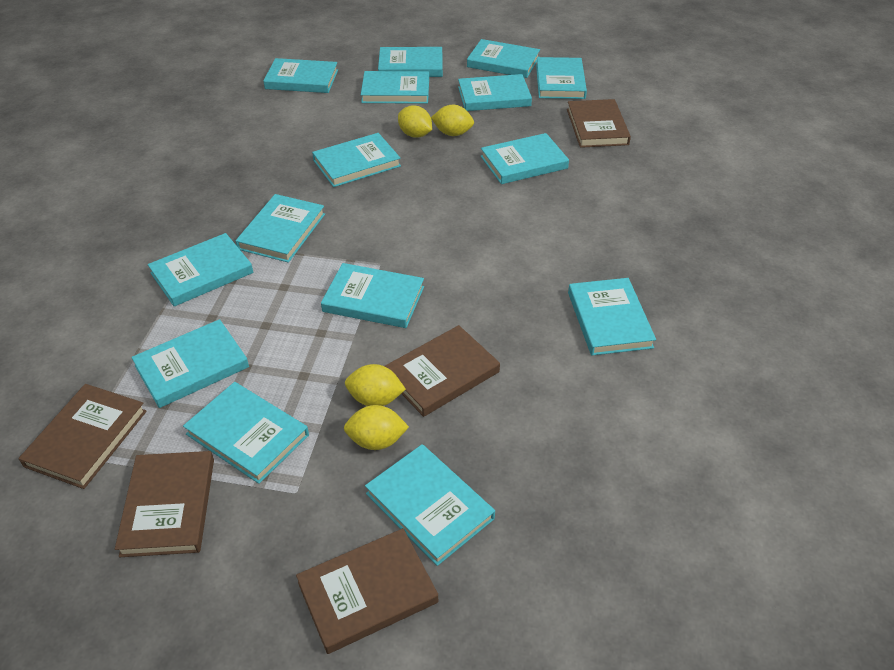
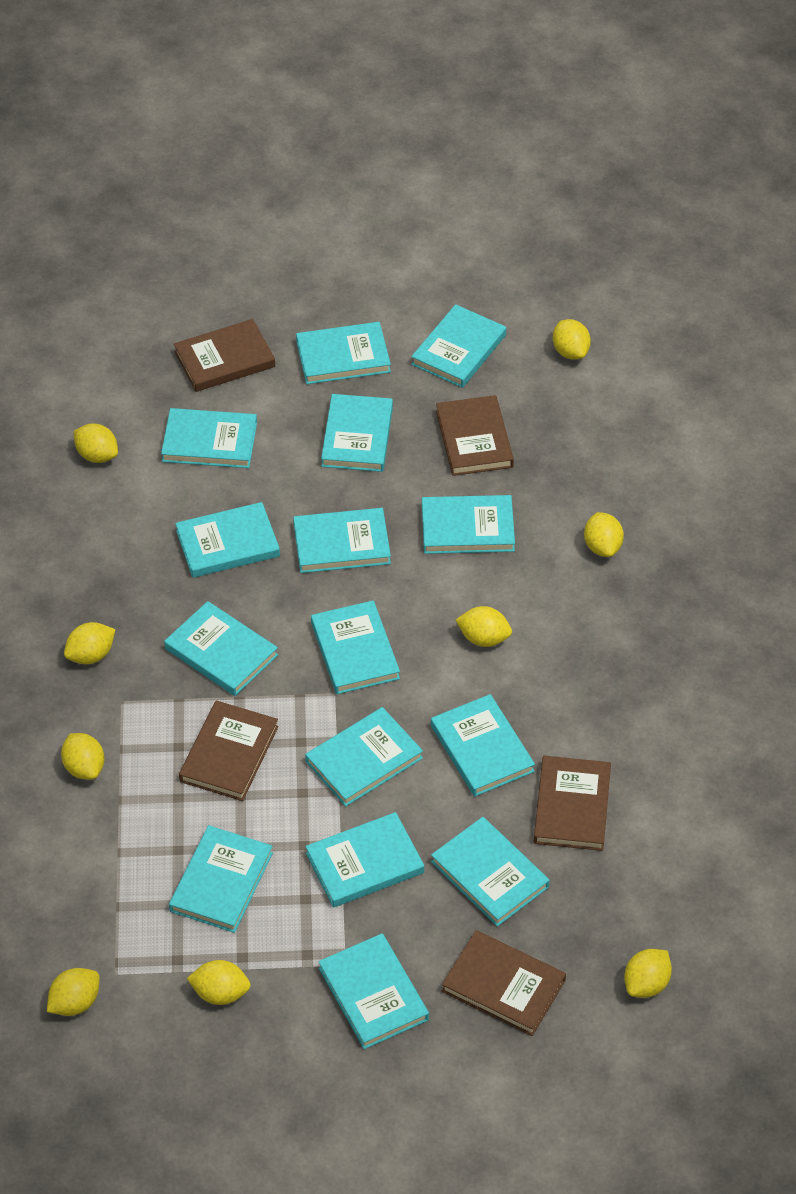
yellow lemon: [344,405,409,450] [345,364,406,406] [398,106,432,138] [431,105,474,136] = 4 -> [47,968,100,1016] [61,733,104,780] [64,622,115,664] [74,424,118,463] [187,960,251,1005] [456,606,512,647] [553,319,591,359] [584,512,624,557] [624,949,672,998] = 9

